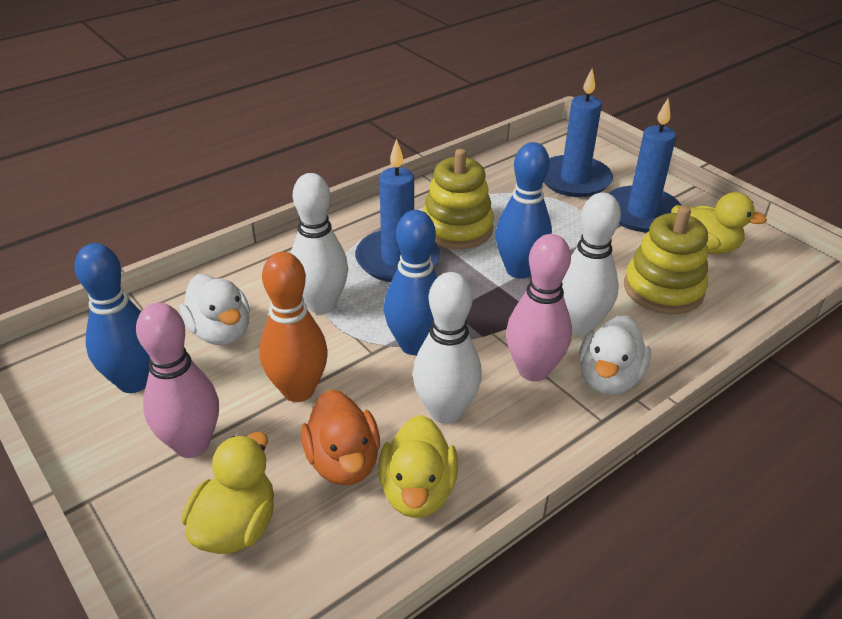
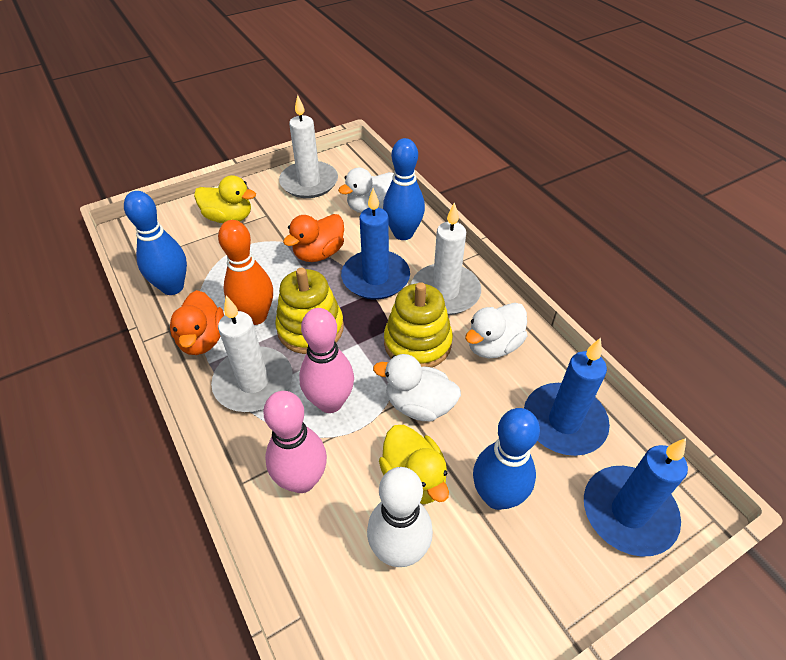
orange duck: [301,390,380,485] = 1 -> [170,290,224,355] [283,214,344,262] = 2
white bowling pin: [291,173,348,314] [413,272,482,424] [562,192,621,335] = 3 -> [367,467,433,567] = 1
white candle: none = 0 -> [211,296,293,412] [279,95,338,198] [411,202,481,315] = 3
white duck: [179,274,250,345] [579,315,651,395] = 2 -> [338,168,394,213] [373,354,461,421] [465,303,527,358] = 3
yellow duck: [182,432,274,554] [378,415,458,518] [671,192,767,254] = 3 -> [194,175,256,223] [379,425,449,504] = 2

